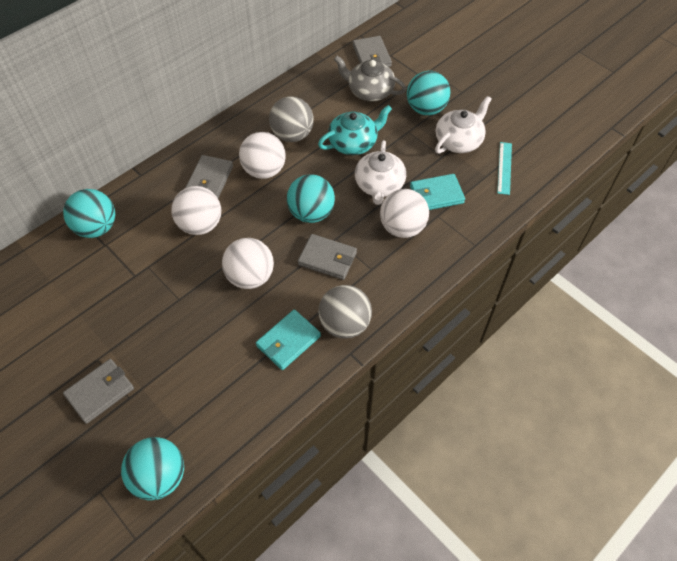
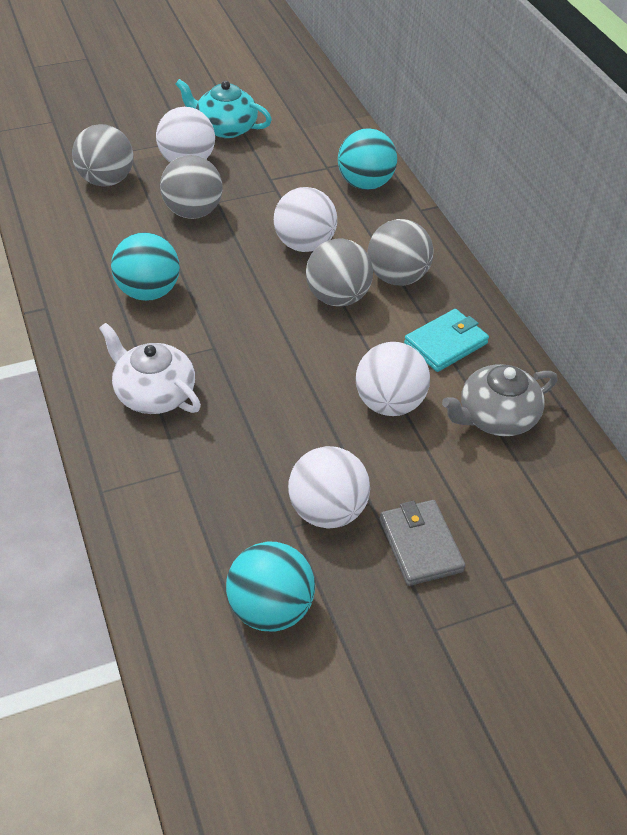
grey ball: [269,96,314,142] [318,285,372,339] = 2 -> [72,124,134,187] [160,155,222,219] [306,238,373,306] [368,219,434,286] = 4
grey wallet: [63,359,134,424] [185,155,233,198] [298,234,357,280] [353,36,392,67] = 4 -> [379,500,466,586] = 1
turquoise ball: [63,189,115,238] [121,437,184,501] [287,174,335,223] [407,71,450,115] = 4 -> [111,232,180,301] [226,542,315,632] [338,128,397,190] = 3
turquoise ruler: [497,142,512,195] = 1 -> none = 0
turquoise wallet: [256,310,321,370] [410,174,465,210] = 2 -> [404,309,489,372] = 1
white teapot: [355,140,406,205] [435,96,491,154] = 2 -> [99,323,201,414] = 1

